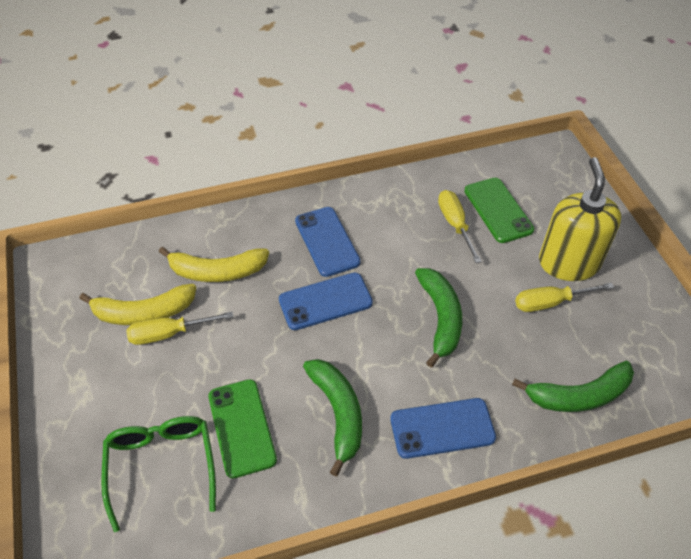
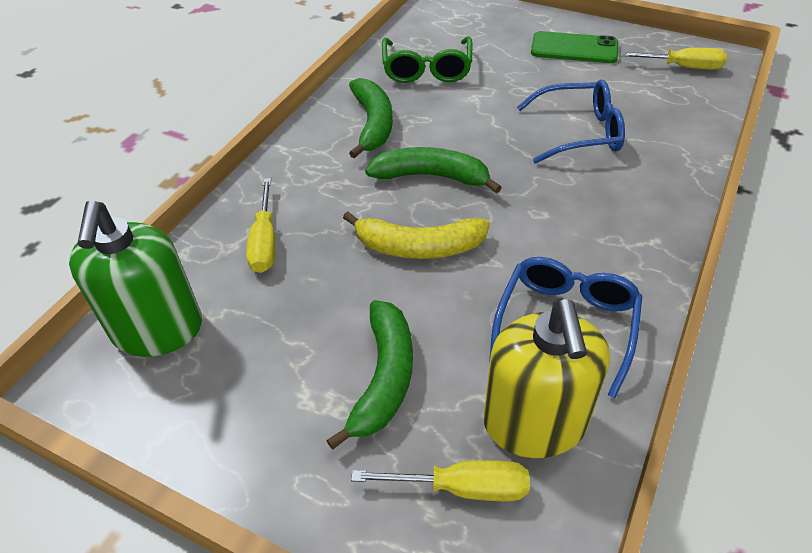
blue glasses: none = 0 -> [489,257,643,398] [517,79,625,164] = 2
blue phone: [279,272,373,330] [295,207,361,277] [390,398,496,459] = 3 -> none = 0
green phone: [208,379,277,479] [464,178,534,243] = 2 -> [531,31,618,63] = 1
green soap dispenser: none = 0 -> [69,200,202,357] = 1
yellow banana: [79,284,196,325] [159,247,269,282] = 2 -> [343,212,490,259] = 1

